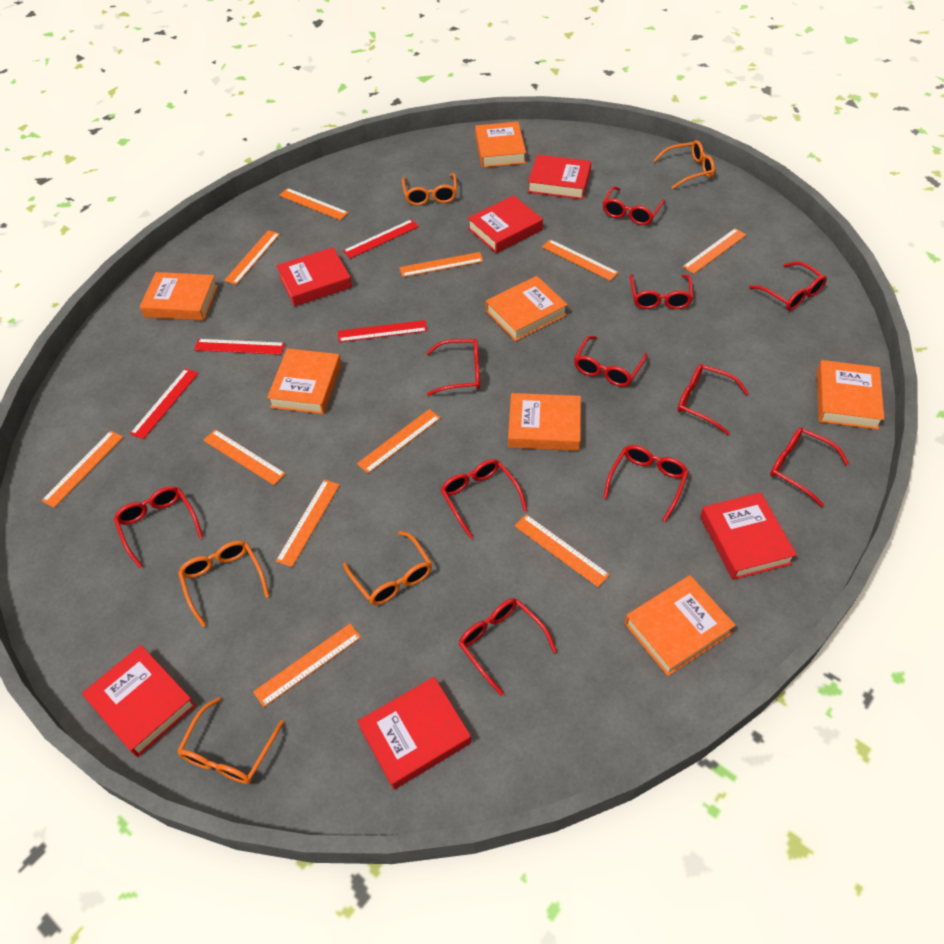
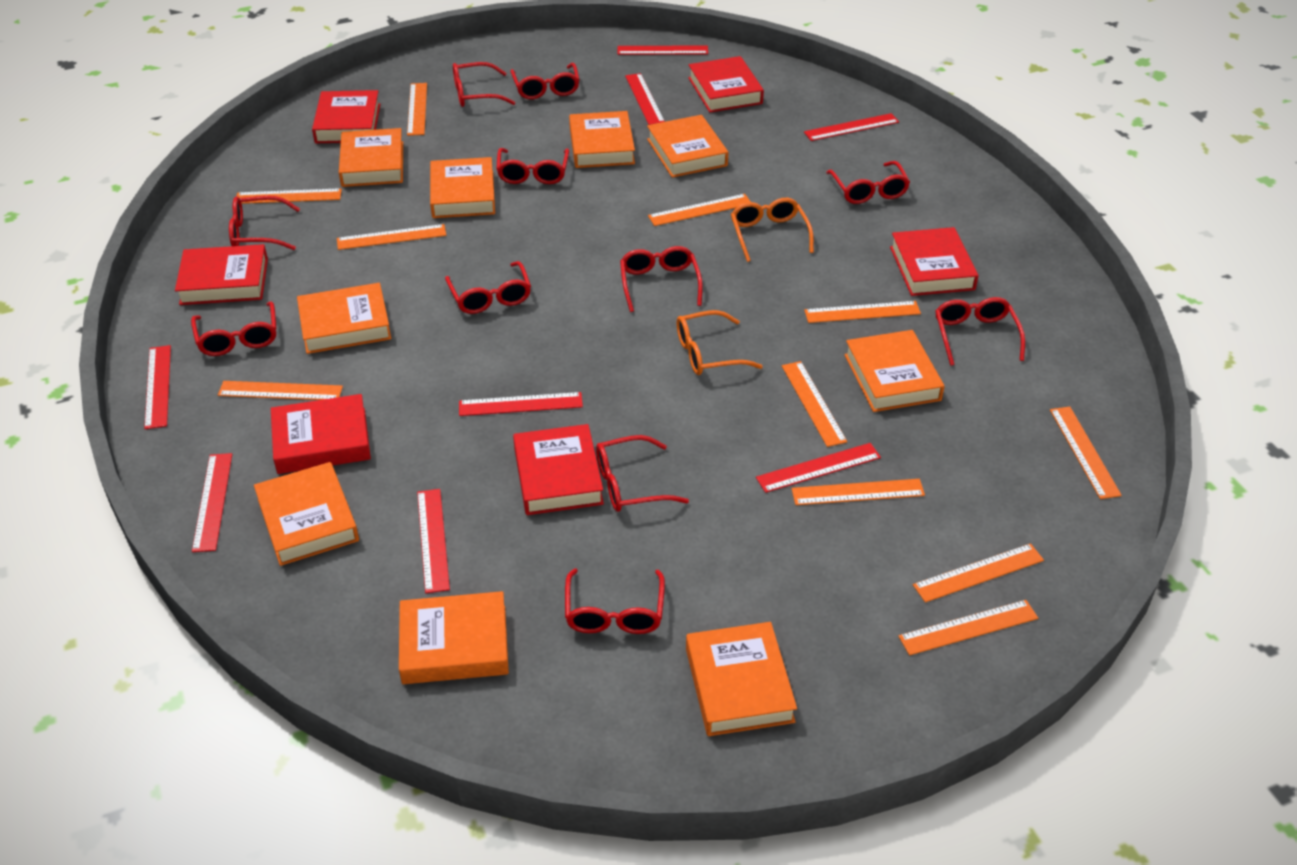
orange book: [140,272,218,321] [267,348,341,414] [475,122,526,168] [486,276,568,341] [508,393,581,451] [624,575,736,676] [817,360,884,430] = 7 -> [254,462,359,566] [297,283,391,354] [339,128,403,187] [399,591,509,684] [430,157,495,218] [569,111,635,168] [647,115,728,178] [686,622,797,736] [844,330,945,412] = 9
orange glasses: [177,697,284,784] [178,541,270,627] [343,531,432,605] [402,173,457,206] [653,140,715,189] = 5 -> [676,310,763,375] [731,198,814,262] = 2
red ruler: [130,368,199,439] [194,339,285,355] [338,320,427,342] [343,219,419,259] = 4 -> [144,345,171,429] [192,453,232,552] [417,489,450,593] [459,392,583,416] [618,45,708,55] [625,73,665,125] [756,443,881,493] [804,113,899,141] = 8

